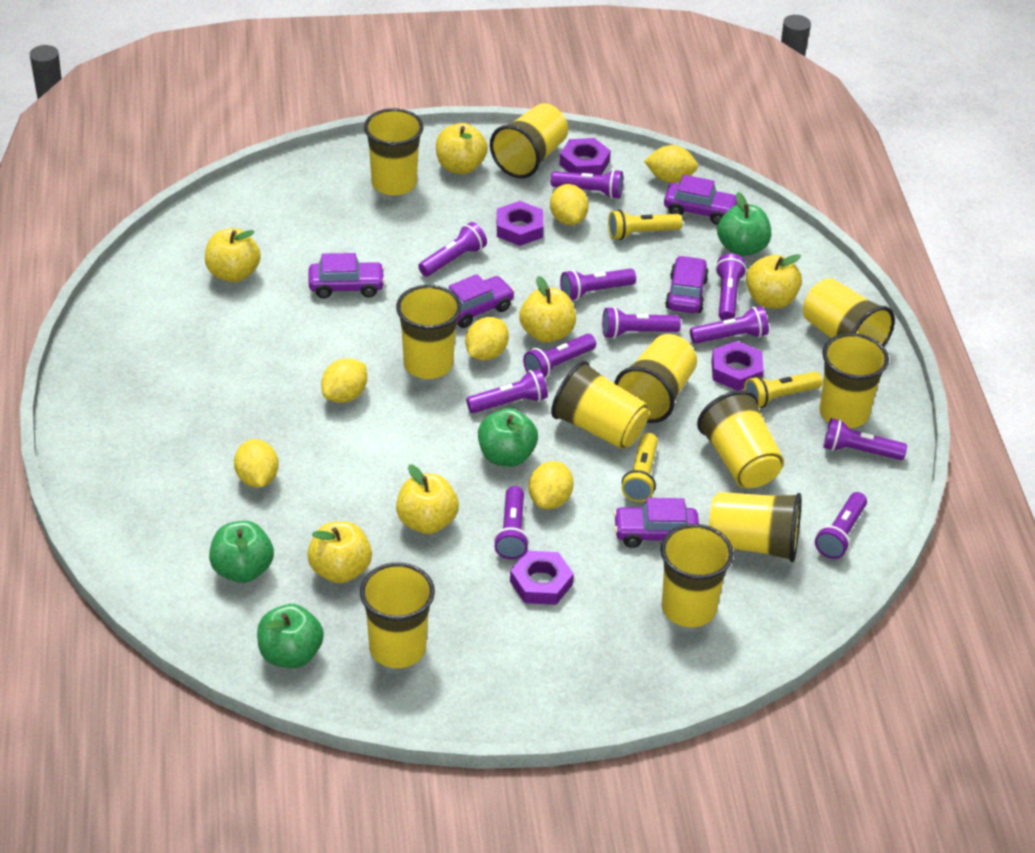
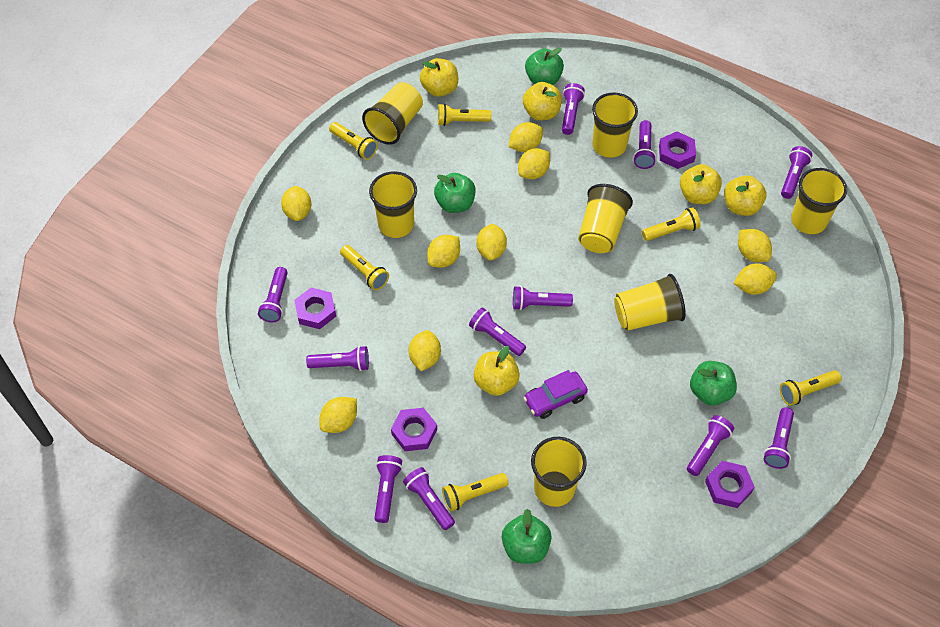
purple car: [309,253,385,298] [449,274,515,328] [613,498,699,548] [664,175,737,225] [665,255,709,313] = 5 -> [523,370,588,419] = 1
yellow apple: [205,228,261,282] [307,521,372,583] [396,464,459,534] [436,123,488,174] [519,276,576,343] [746,254,802,309] = 6 -> [420,58,458,97] [474,346,520,396] [523,82,562,120] [680,164,722,204] [724,175,766,216] = 5
yellow cup: [360,563,435,668] [364,108,424,195] [396,285,462,379] [490,103,568,178] [551,361,649,449] [614,334,697,423] [661,524,734,627] [697,390,784,488] [709,492,802,562] [803,278,895,346] [819,333,889,428] = 11 -> [362,82,423,145] [369,171,417,238] [531,437,587,507] [578,184,633,253] [592,92,638,158] [614,274,686,331] [791,168,847,234] = 7
yellow flashlight: [608,210,683,240] [622,433,658,502] [744,371,822,408] = 3 -> [329,122,378,159] [340,245,389,290] [438,104,491,126] [442,473,508,511] [642,207,701,241] [780,370,841,406] = 6
yellow lemon: [234,439,278,488] [321,358,367,403] [465,317,509,360] [529,461,573,509] [550,184,589,225] [644,145,698,183] = 6 -> [281,186,311,221] [319,397,357,433] [409,330,441,371] [427,235,460,268] [476,224,507,261] [508,122,543,152] [518,148,550,179] [734,263,777,295] [738,229,772,262] = 9

